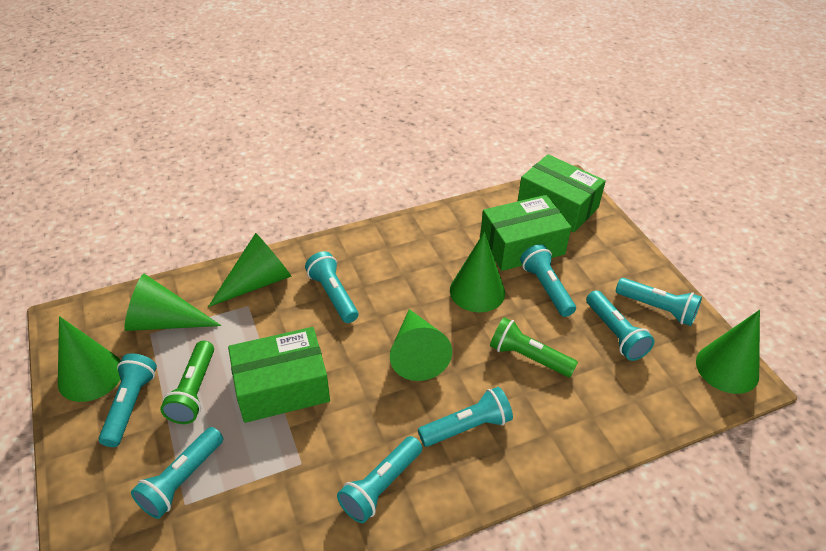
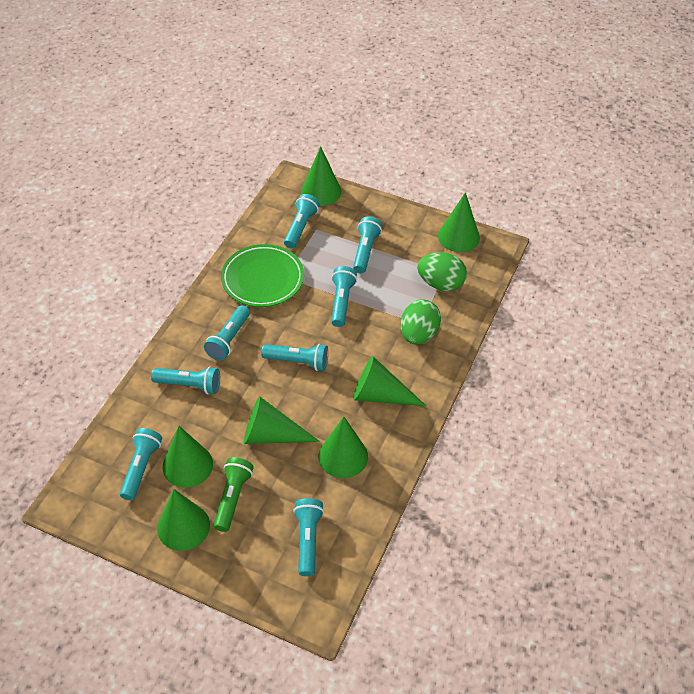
green box: [228,327,330,423] [480,195,572,271] [518,154,606,232] = 3 -> none = 0
green cone: [58,316,121,402] [125,274,221,331] [208,233,291,307] [390,309,452,381] [450,232,505,312] [696,310,760,394] = 6 -> [157,489,210,551] [163,426,213,488] [244,396,320,444] [301,146,341,206] [318,417,368,478] [353,356,426,406] [438,192,480,252] = 7
green egg: none = 0 -> [401,299,441,344] [417,252,467,291] = 2
green flashlight: [160,341,214,424] [490,317,578,377] = 2 -> [214,457,254,532] = 1
green plate: none = 0 -> [221,244,304,307] = 1

